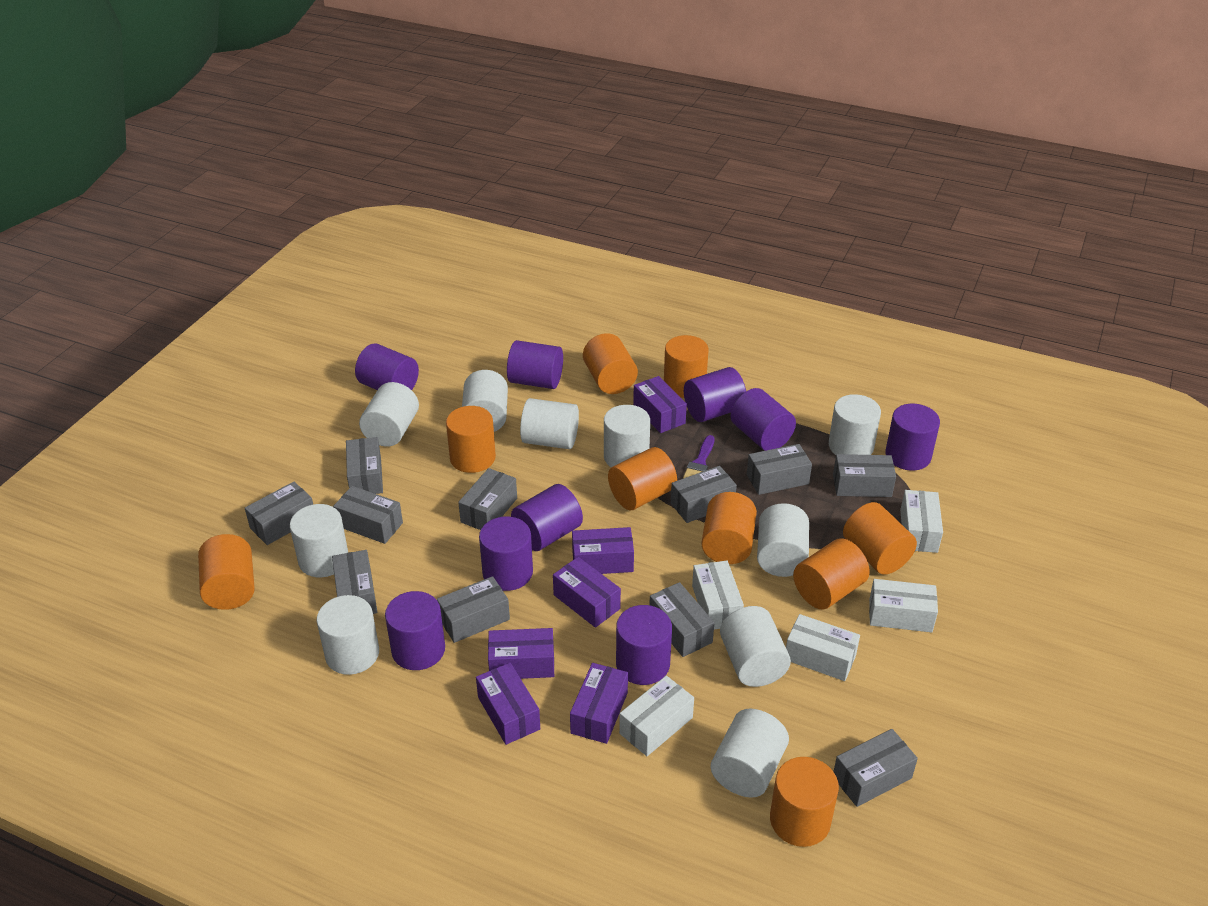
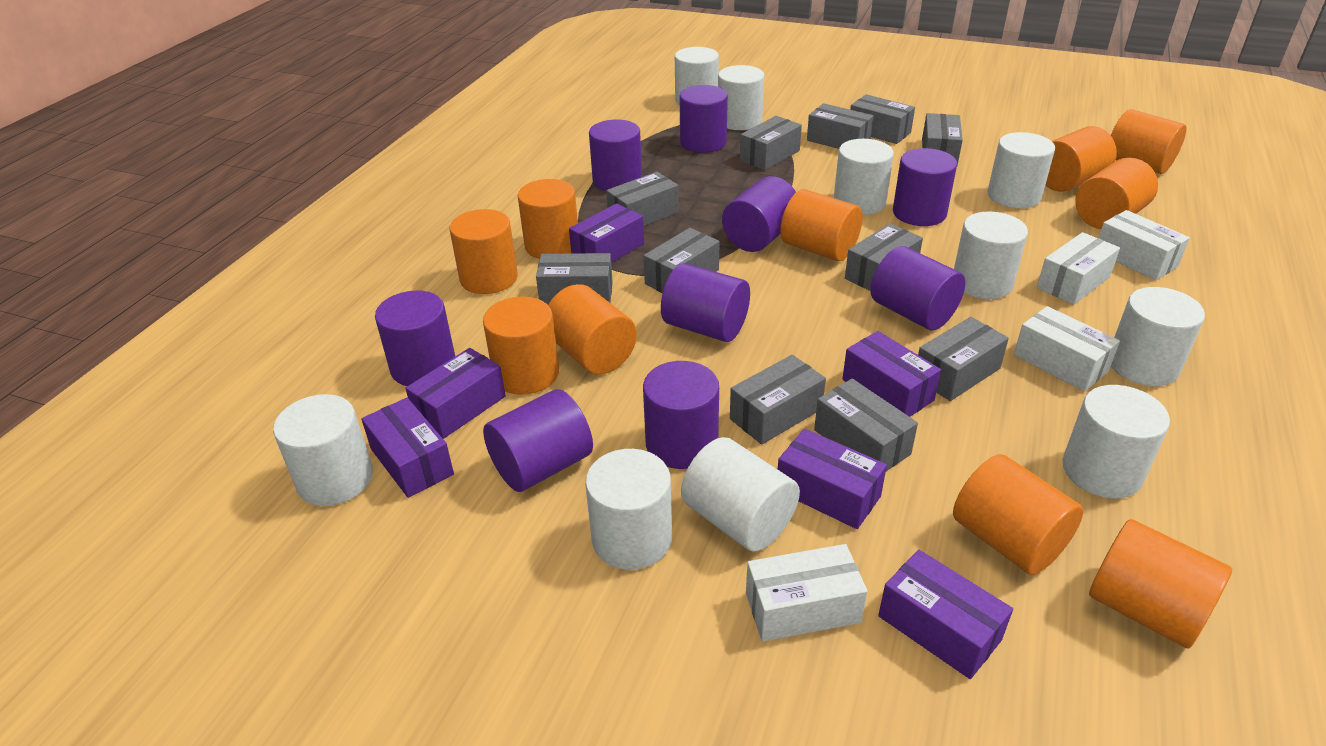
orange cylinder: [198,534,255,610] [446,406,496,473] [583,333,638,394] [608,447,677,510] [664,335,709,398] [701,492,757,564] [770,757,839,847] [793,538,870,609] [843,502,917,575] = 9 -> [450,209,518,294] [483,296,559,395] [518,179,578,259] [548,284,637,374] [781,189,863,261] [953,454,1084,575] [1046,126,1117,192] [1075,158,1158,229] [1089,519,1232,648] [1111,109,1187,174] = 10
purple brush: [683,435,715,479] = 1 -> none = 0
white box: [619,676,694,756] [692,561,744,629] [786,614,860,681] [869,579,938,632] [900,490,943,553] = 5 -> [746,544,868,642] [1014,306,1120,392] [1037,232,1120,305] [1099,210,1190,280] = 4

